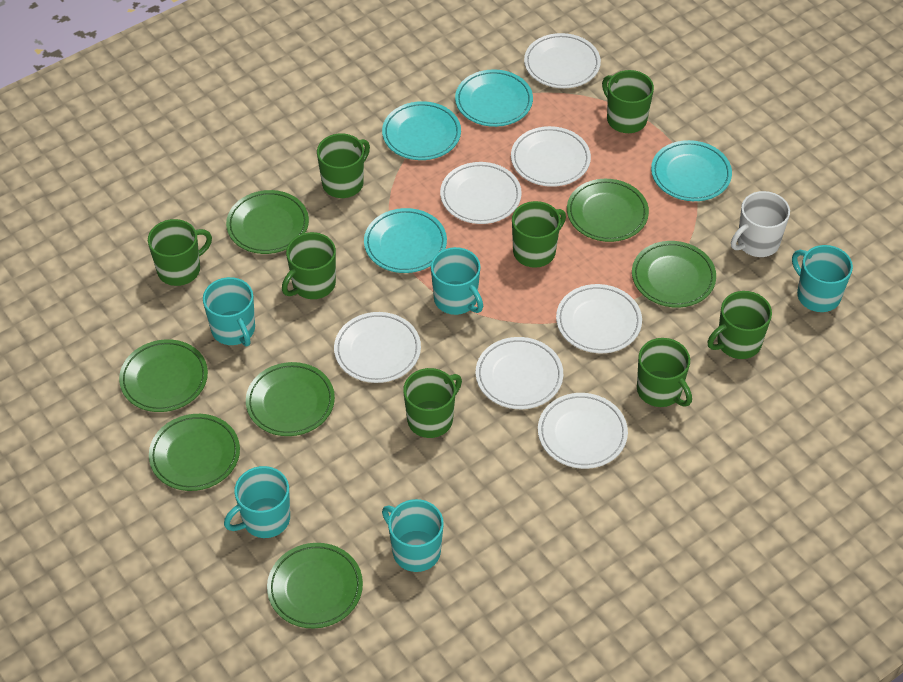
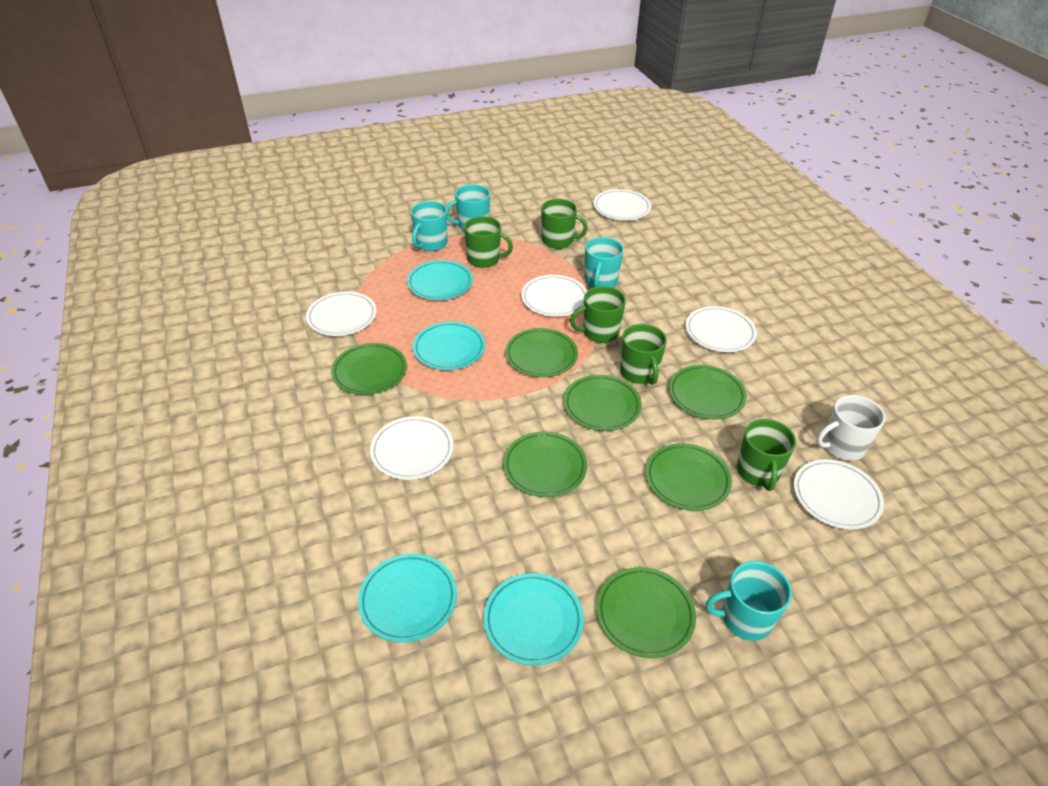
green mug: [148,219,212,286] [282,232,336,299] [317,133,370,198] [403,368,462,438] [512,201,566,268] [602,70,654,133] [637,338,692,407] [708,291,772,359] = 8 -> [464,216,513,268] [541,199,588,249] [570,286,626,343] [620,324,667,385] [737,419,796,491] = 5
turquoise mug: [203,277,255,347] [224,466,290,538] [382,499,444,572] [431,247,483,315] [792,245,853,312] = 5 -> [411,201,447,251] [446,184,490,231] [584,237,624,288] [705,561,792,641] = 4
white plate: [334,312,421,383] [440,162,522,224] [476,337,563,409] [511,126,591,187] [524,33,601,88] [538,393,628,469] [556,284,642,353] = 7 -> [306,292,377,336] [370,416,453,480] [521,275,587,317] [593,189,651,220] [686,306,757,352] [794,459,884,530] = 6

